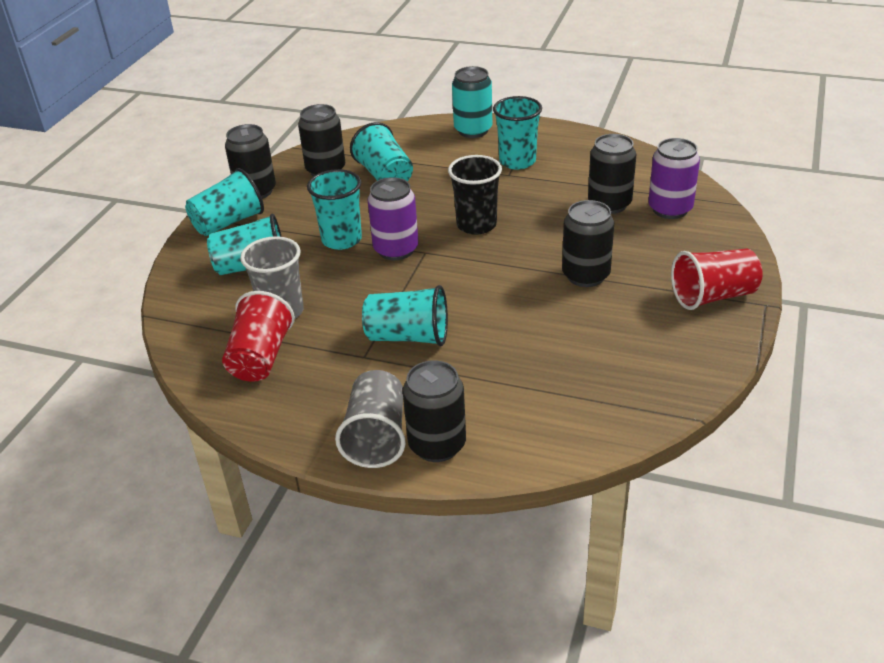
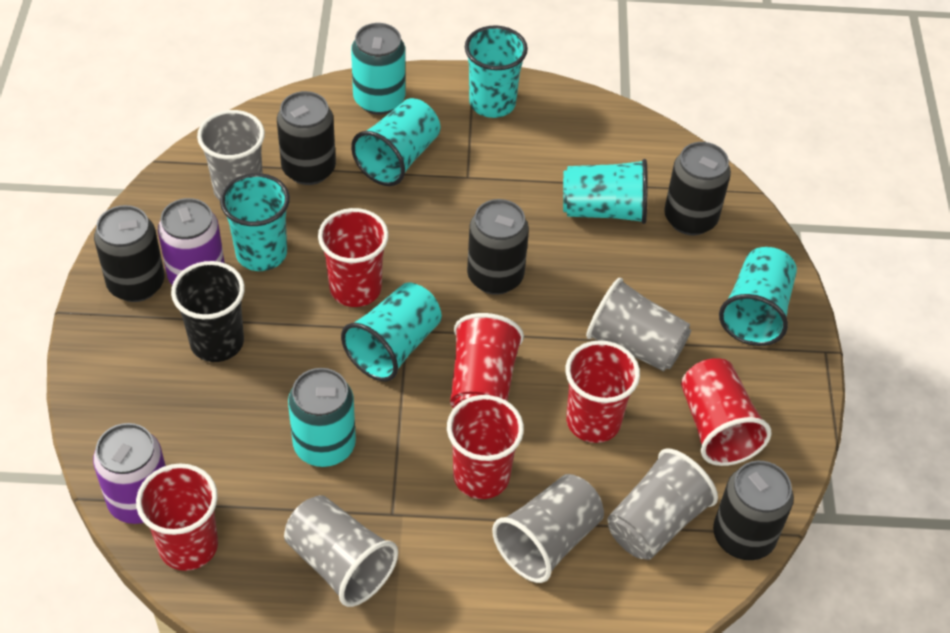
grey cup: [240,236,304,319] [335,370,406,468] = 2 -> [197,110,265,201] [284,495,398,607] [492,474,604,583] [586,278,691,371] [607,449,718,560] = 5
red cup: [222,291,295,382] [671,248,763,310] = 2 -> [136,463,218,571] [318,208,389,307] [447,395,524,499] [450,313,524,409] [566,340,640,443] [681,358,772,466] = 6
turquoise can: [452,66,492,138] = 1 -> [288,368,356,467] [351,23,405,115] = 2

